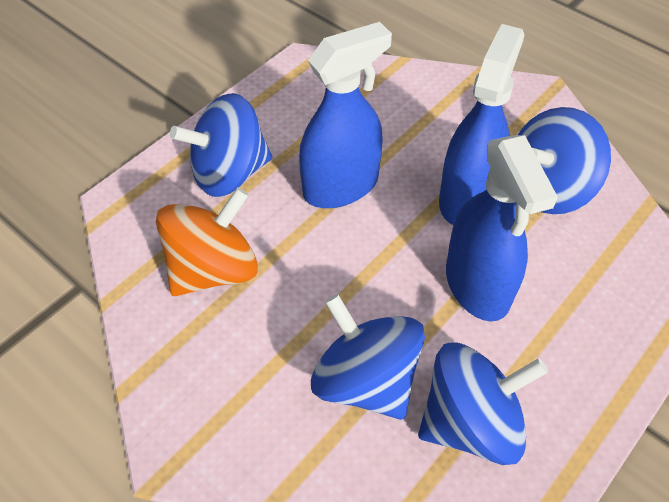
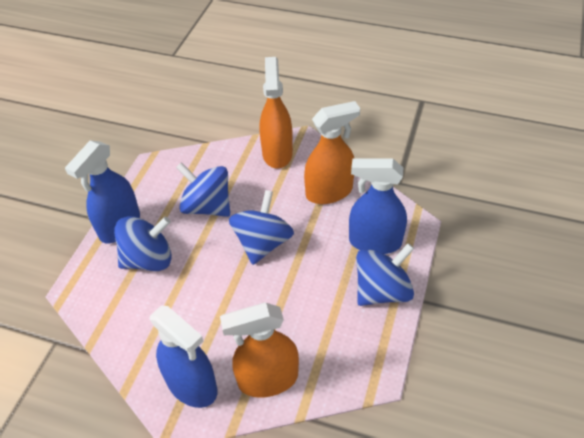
orange spinning top: [156,187,258,296] = 1 -> none = 0
orange spray bottle: none = 0 -> [220,302,299,398] [260,57,293,169] [304,101,360,204] = 3

